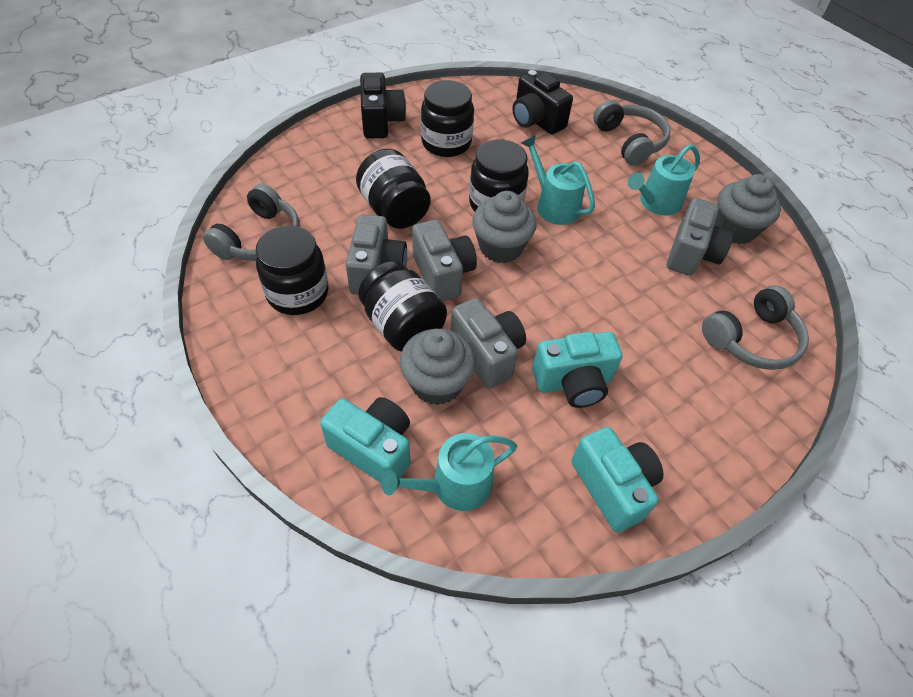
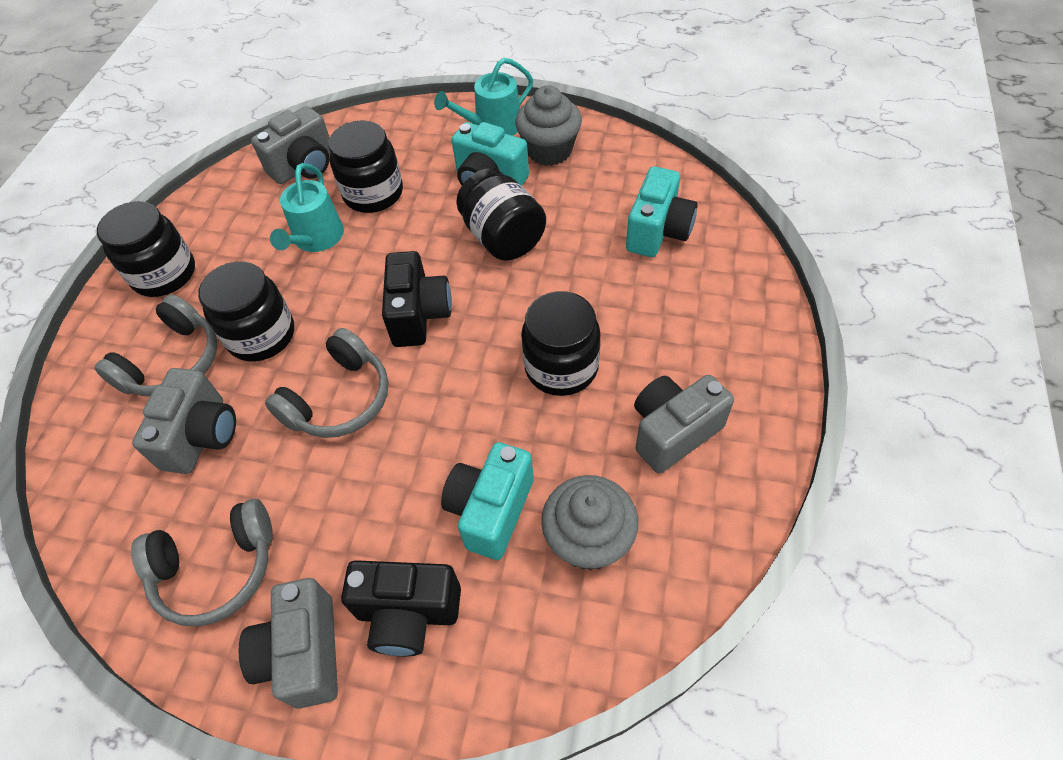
grey cupcake: [400,329,476,405] [472,191,537,263] [715,174,781,244] = 3 -> [515,85,582,166] [541,475,638,571] = 2
turquoise watering can: [381,433,517,511] [522,135,595,225] [628,144,700,215] = 3 -> [270,163,344,252] [434,58,533,136] = 2

